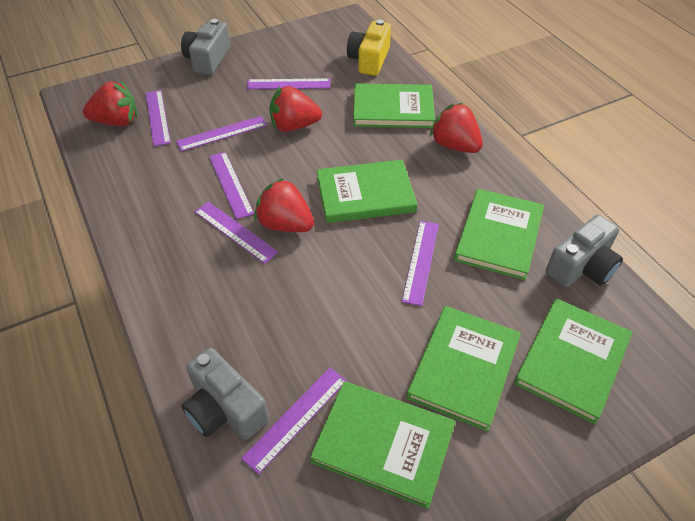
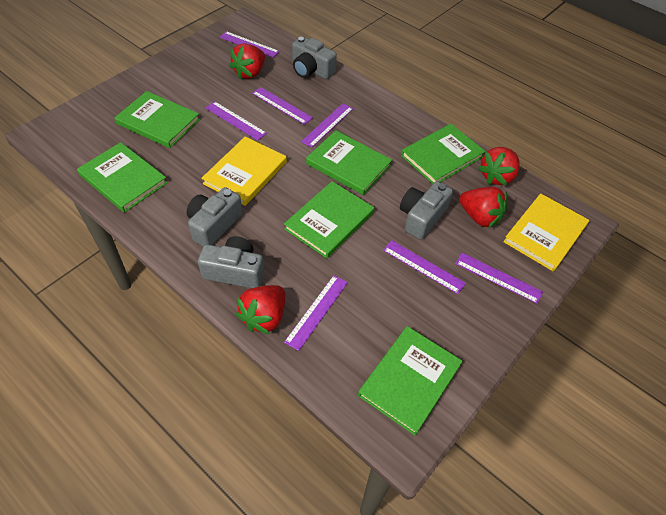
grey camera: [181,19,230,75] [182,348,269,440] [546,215,623,287] = 3 -> [187,187,243,246] [198,236,264,288] [292,36,337,79] [400,181,453,240] = 4
yellow book: none = 0 -> [201,137,287,206] [503,193,589,271] = 2
yellow camera: [347,20,391,76] = 1 -> none = 0

